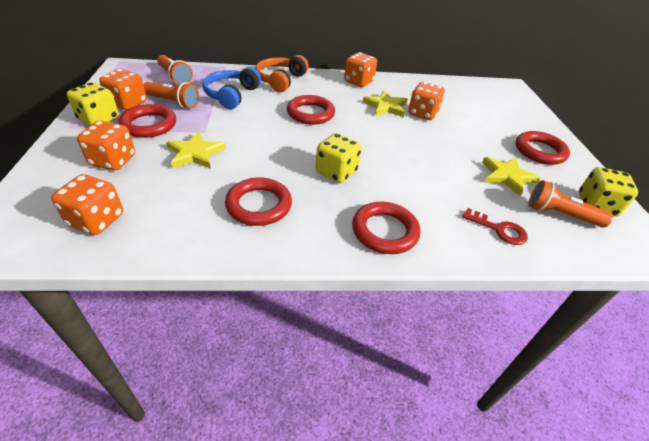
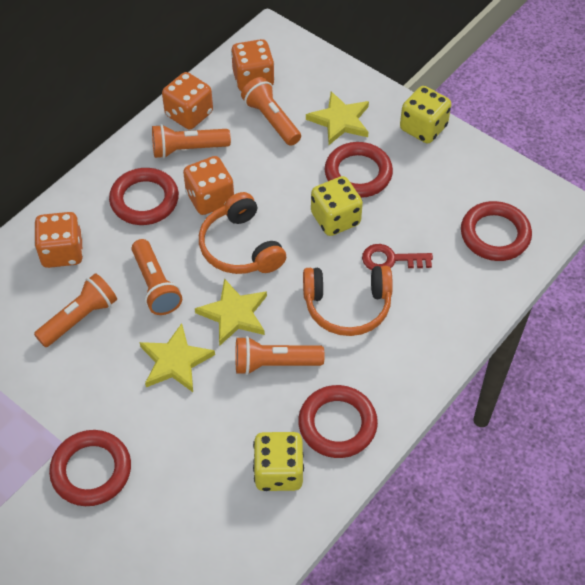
blue headphones: [202,67,261,109] = 1 -> none = 0
orange dice: [51,174,123,235] [77,121,135,170] [99,69,147,110] [344,52,377,87] [408,82,445,120] = 5 -> [34,212,83,268] [162,72,213,129] [183,156,234,215] [231,39,275,91] = 4
orange flashlight: [143,82,199,109] [157,55,193,85] [528,180,613,228] = 3 -> [34,273,117,347] [131,239,182,315] [152,124,231,159] [235,336,325,375] [241,77,301,146] = 5
orange headphones: [255,55,309,92] = 1 -> [199,192,286,274] [303,266,393,336] = 2

